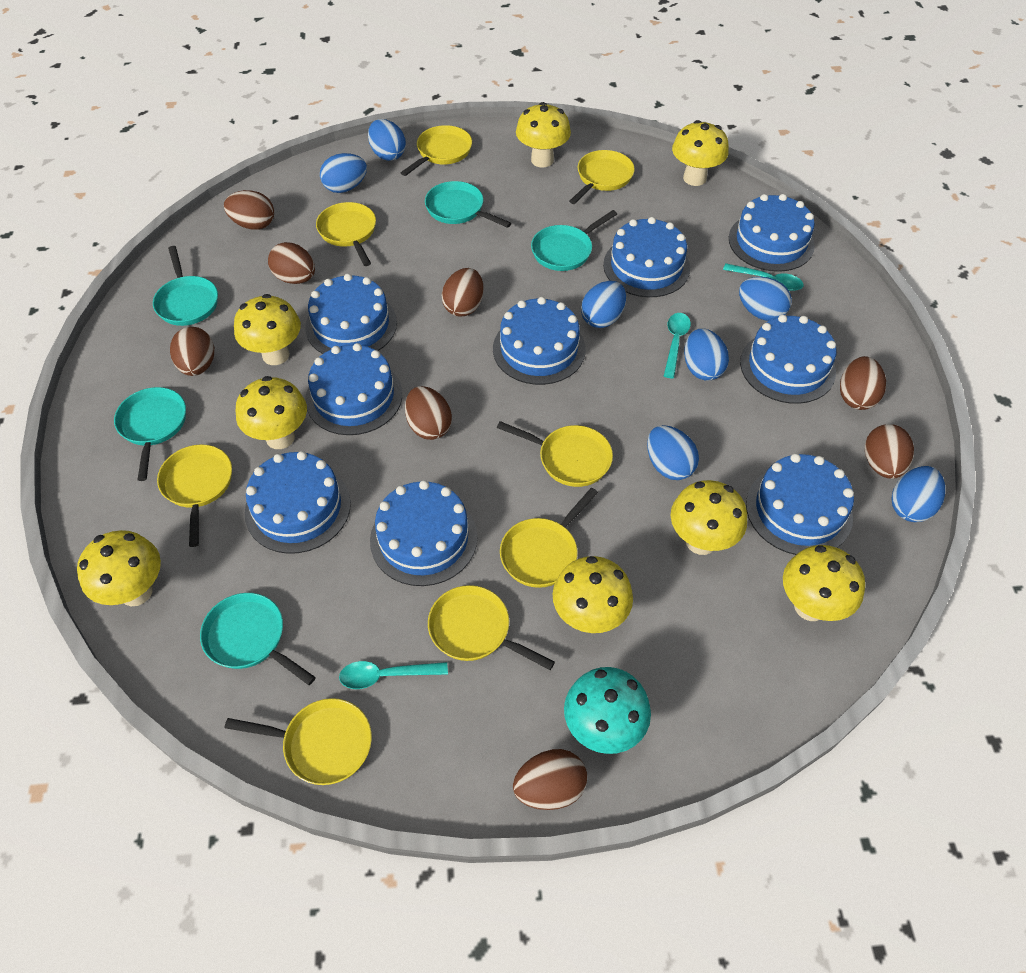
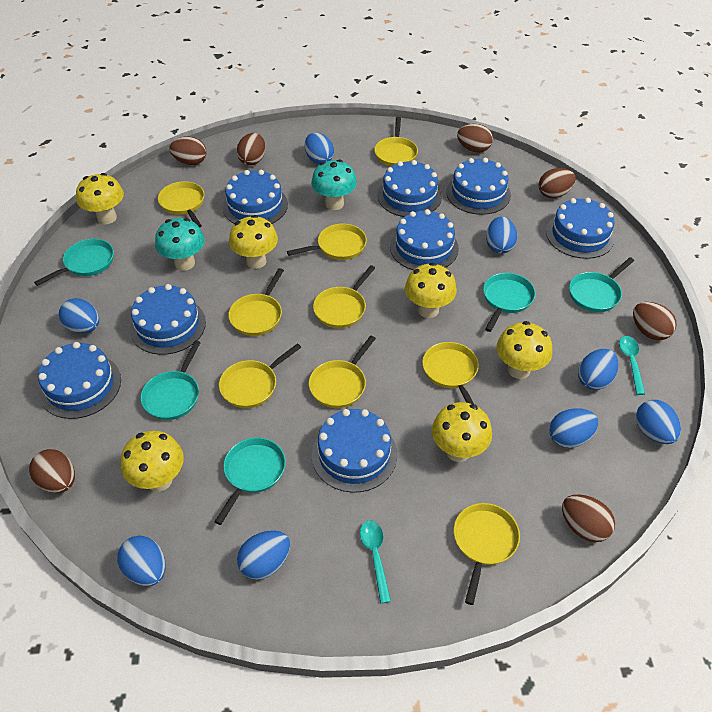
blue cake: [245,451,351,554] [305,274,397,354] [305,343,402,435] [370,480,478,586] [493,297,586,385] [603,217,690,297] [729,194,815,272] [740,315,836,404] [746,454,854,555] = 9 -> [38,342,121,419] [130,284,206,355] [222,170,288,224] [312,409,397,493] [377,160,442,217] [390,209,459,270] [446,158,511,215] [546,198,615,259] = 8
blue egg: [320,153,367,193] [368,119,406,161] [581,281,626,328] [647,425,699,480] [684,328,729,381] [739,277,792,321] [892,466,945,522] = 7 -> [59,298,99,333] [117,536,165,586] [237,530,290,580] [305,133,334,164] [486,217,517,254] [549,408,598,448] [578,349,618,390] [636,400,681,444] = 8
brown egg: [170,327,214,376] [224,190,274,230] [268,242,315,284] [405,386,452,440] [441,268,484,317] [513,749,587,810] [840,356,886,410] [865,424,914,479] = 8 -> [29,449,75,493] [169,136,206,165] [237,133,265,165] [457,124,493,153] [538,168,576,198] [562,494,615,542] [633,302,677,340] = 7
turquoise mushroom: [564,667,651,754] = 1 -> [155,218,205,271] [311,159,357,210] = 2
turquoise spoon: [339,661,448,689] [664,313,691,378] [723,263,804,291] = 3 -> [360,521,391,604] [619,336,645,395] = 2
yellow mushroom: [77,530,161,606] [234,294,301,365] [236,376,307,449] [516,102,571,168] [553,556,633,633] [671,480,747,555] [672,120,729,186] [783,545,865,621] = 8 -> [76,173,124,224] [121,431,184,492] [229,215,278,269] [405,262,457,318] [432,402,492,462] [497,321,552,379] = 6
yellow pan: [157,444,232,547] [225,698,372,785] [316,202,376,266] [401,125,472,176] [428,585,555,670] [497,421,613,487] [500,488,598,588] [569,150,635,204] = 8 -> [158,181,205,228] [219,343,302,408] [228,268,284,336] [287,224,367,260] [309,335,376,408] [313,265,375,328] [374,117,418,166] [422,342,479,404] [454,503,520,605] = 9

